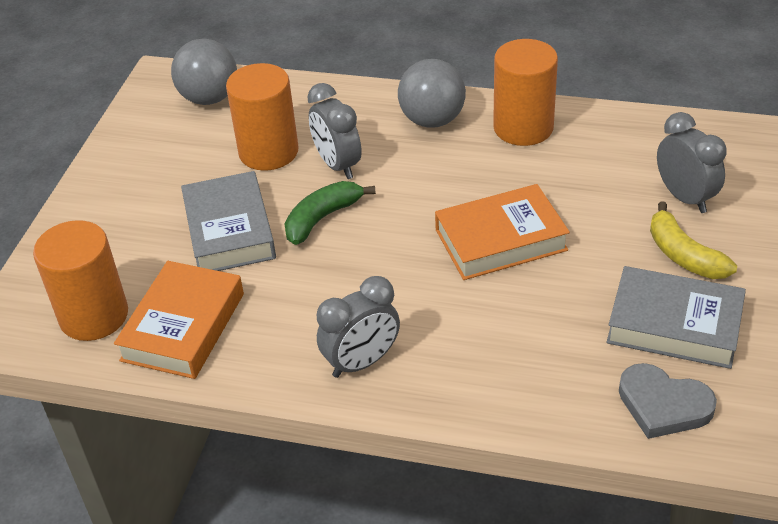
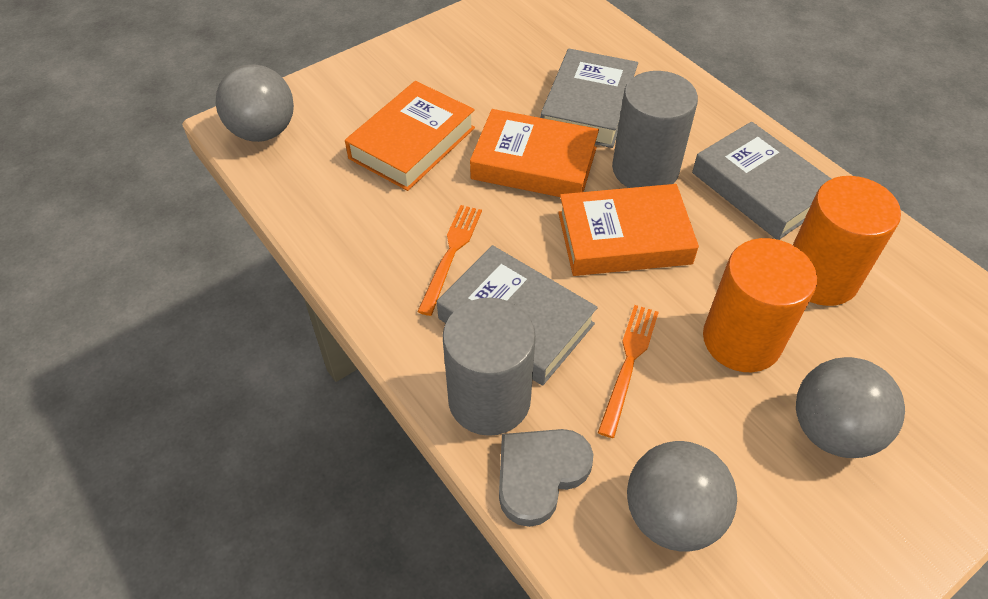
green banana: [285,181,376,245] = 1 -> none = 0
grey ball: [171,39,237,105] [398,59,466,127] = 2 -> [216,64,294,142] [627,441,737,551] [796,357,905,458] = 3
grey book: [181,171,276,271] [606,266,746,369] = 2 -> [437,245,598,386] [540,49,638,148] [692,122,831,240] = 3
grey clock: [307,83,362,179] [317,276,400,378] [657,112,727,213] = 3 -> none = 0
grey cylinder: none = 0 -> [442,298,536,436] [612,71,698,188] = 2
orange book: [114,261,244,379] [435,184,570,280] = 2 -> [345,81,475,191] [470,109,599,197] [558,184,699,276] = 3
orange cylinder: [33,220,128,341] [226,63,299,170] [493,39,558,146] = 3 -> [703,238,817,372] [793,176,901,306] = 2
orange fork: none = 0 -> [417,205,482,316] [598,305,659,438] = 2
yellow banana: [650,201,737,279] = 1 -> none = 0

